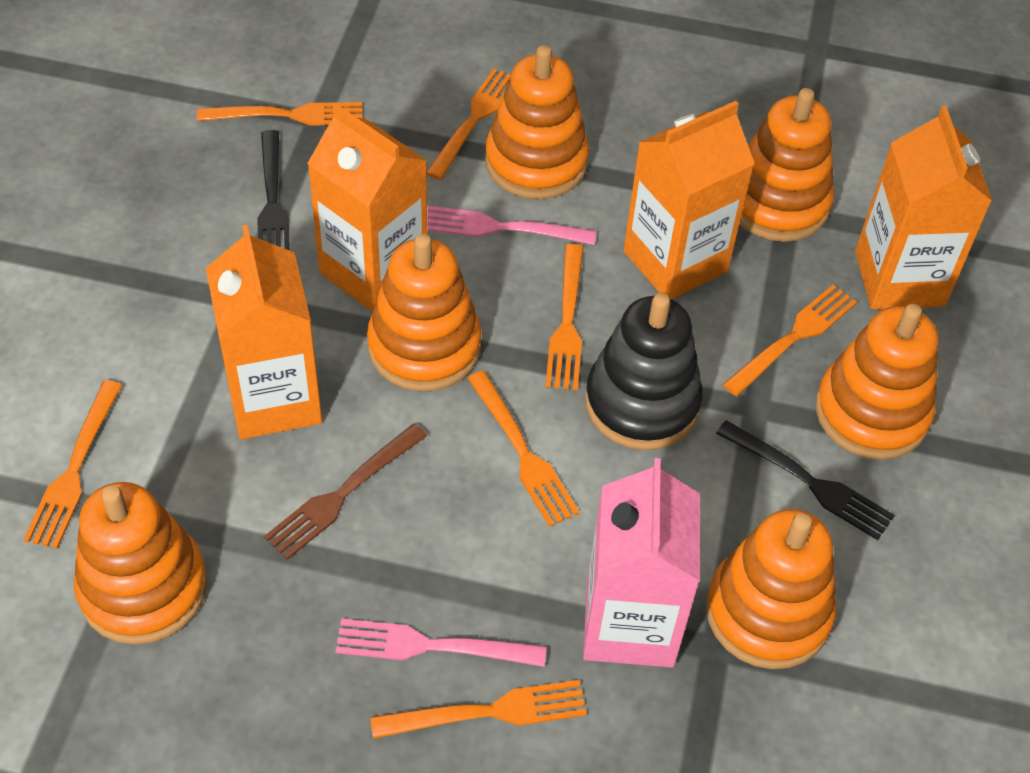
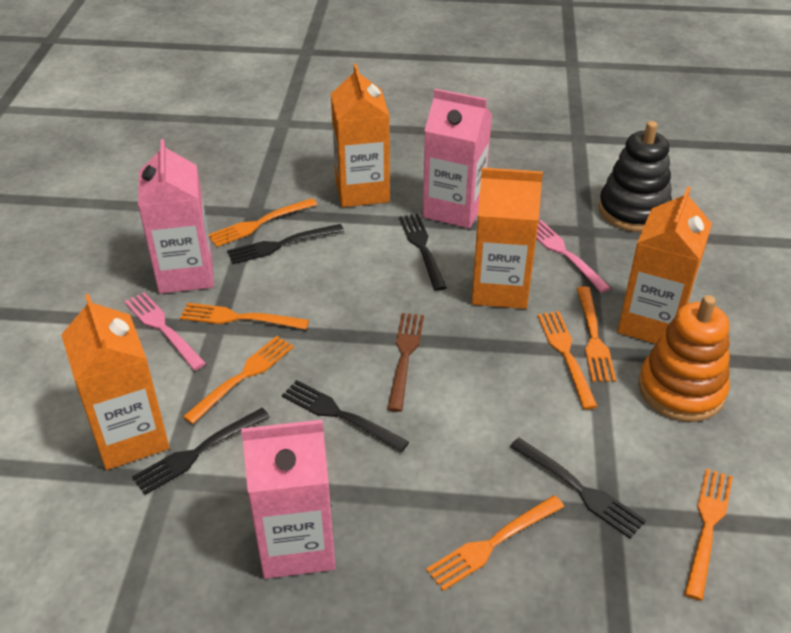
black fork: [257,130,290,251] [716,420,895,540] = 2 -> [132,408,270,495] [227,224,344,264] [282,380,409,452] [399,214,447,291] [510,438,646,538] = 5
orange stacking toy: [74,482,207,645] [367,234,482,391] [485,45,589,199] [706,509,836,669] [740,88,834,242] [816,304,939,460] = 6 -> [638,295,730,422] = 1
pink carton: [583,458,700,667] = 1 -> [138,139,214,294] [241,420,335,579] [423,89,492,228] = 3

